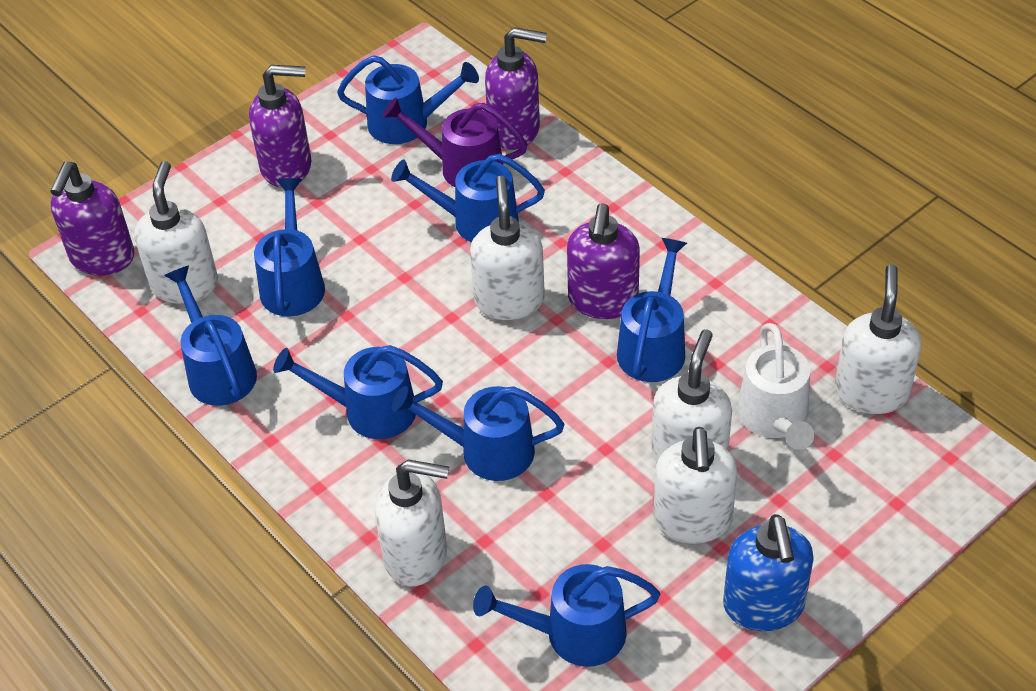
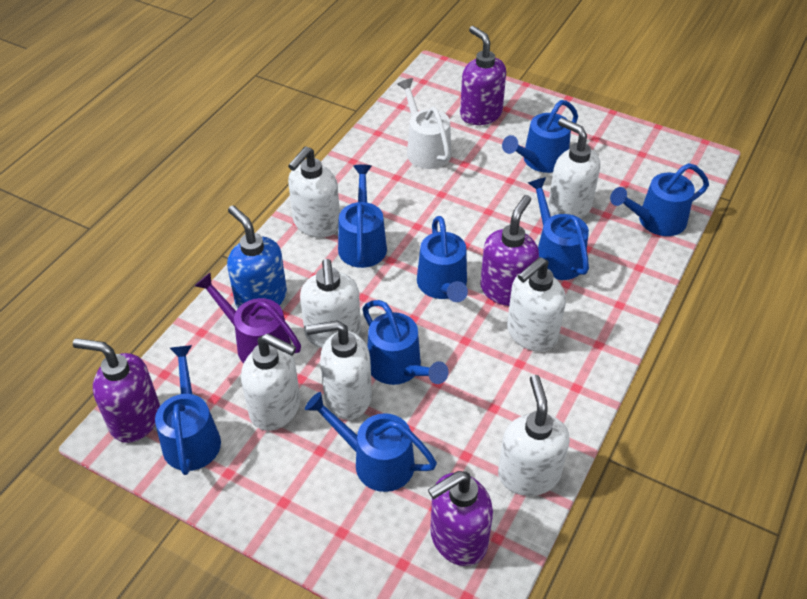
white soap dispenser: [134,161,218,304] [375,460,449,586] [470,176,545,320] [651,330,732,462] [653,427,738,544] [835,264,921,414] = 6 -> [241,333,300,431] [288,147,340,238] [300,259,361,348] [306,320,372,420] [498,375,570,496] [507,257,566,352] [548,118,600,219] = 7

